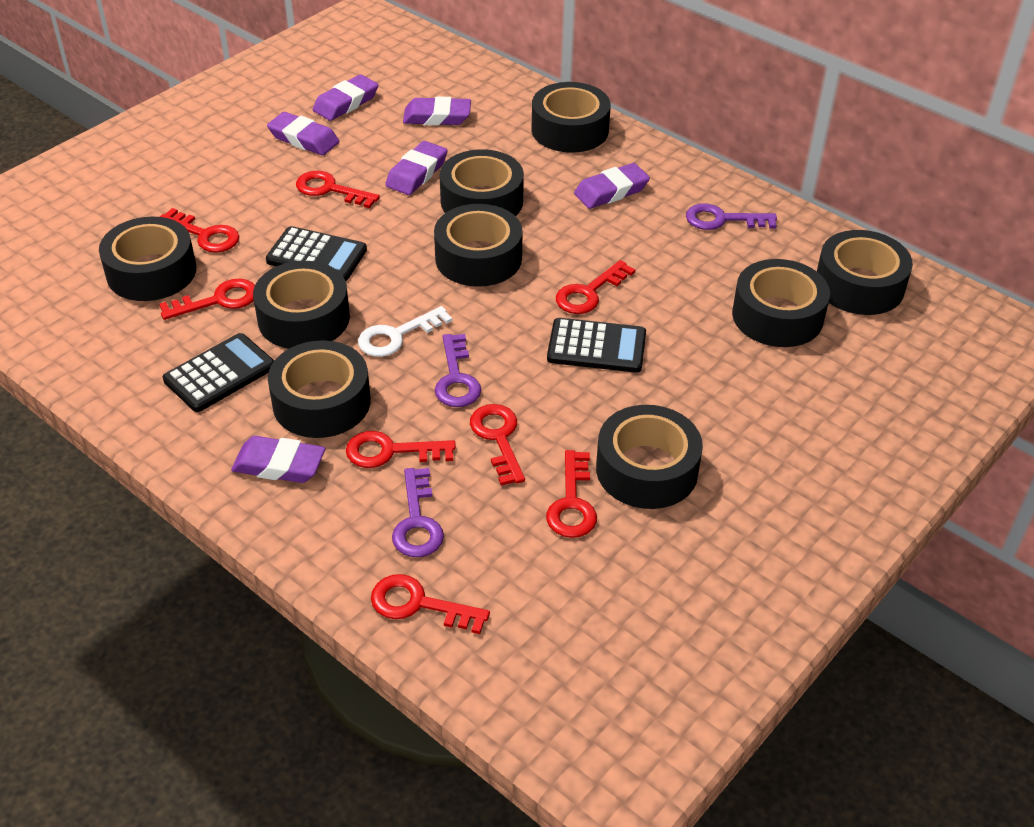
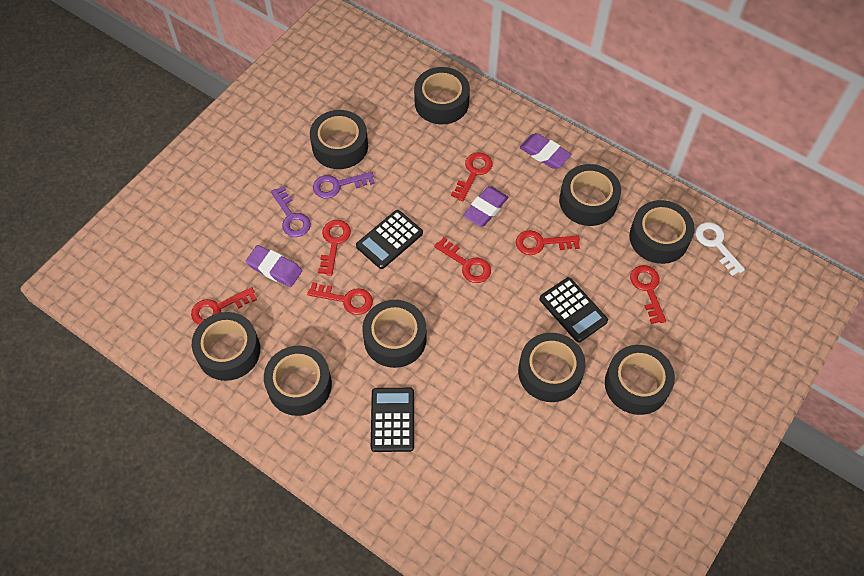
purple eraser: [231,436,325,483] [267,112,339,155] [313,74,378,121] [385,141,448,195] [403,96,471,126] [574,163,650,209] = 6 -> [246,245,302,287] [463,186,509,227] [519,133,572,169] = 3
purple key: [392,468,444,557] [435,334,481,407] [686,204,777,230] = 3 -> [271,186,311,237] [313,172,375,199] = 2
red key: [159,279,255,320] [160,208,239,252] [296,171,380,208] [346,431,456,468] [371,574,490,634] [470,404,525,486] [546,450,597,538] [556,260,635,314] = 8 -> [191,287,257,325] [307,282,373,315] [318,220,351,276] [434,237,491,283] [451,152,493,201] [516,230,580,255] [630,265,666,324] = 7

